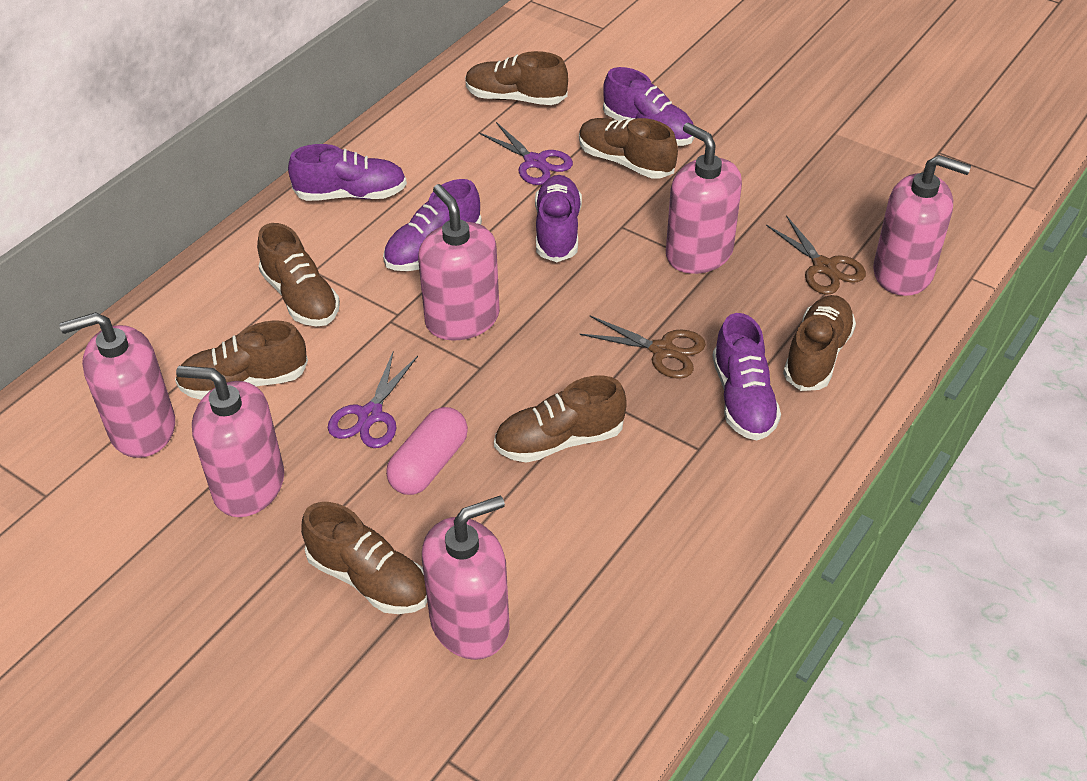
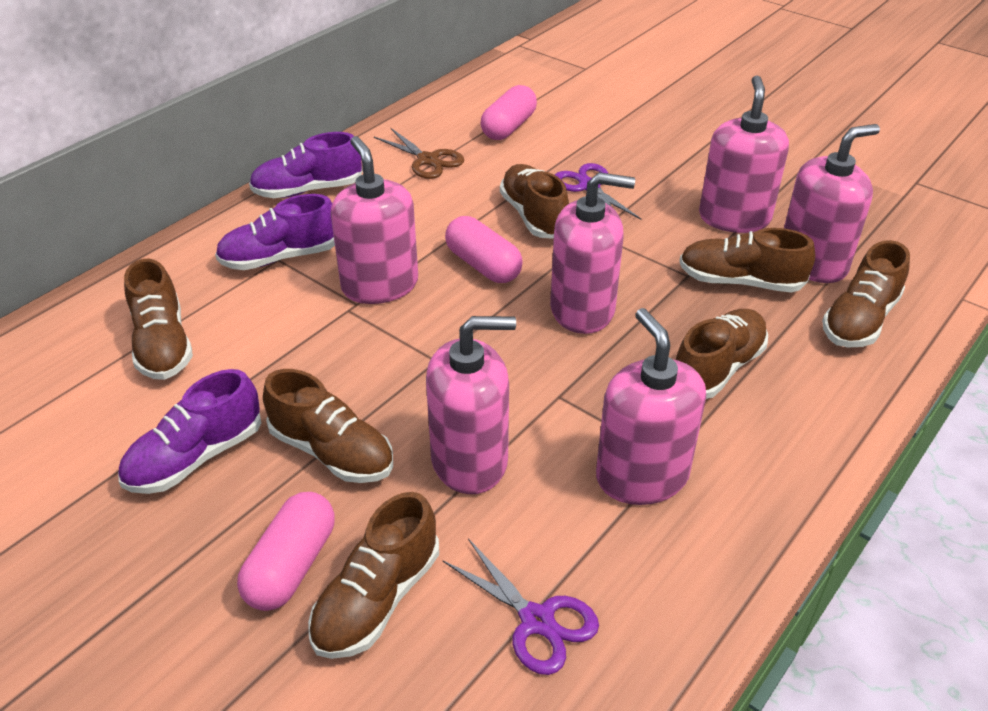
brown scissors: [579,316,706,379] [766,215,866,295] = 2 -> [374,128,464,179] = 1
pink capsule: [386,407,468,495] = 1 -> [237,492,335,611] [445,216,523,283] [481,85,537,140] = 3
purple shoe: [288,144,407,201] [383,179,482,271] [535,175,582,262] [603,67,694,146] [713,313,781,440] = 5 -> [118,369,261,494] [215,194,335,270] [249,132,363,198] = 3

